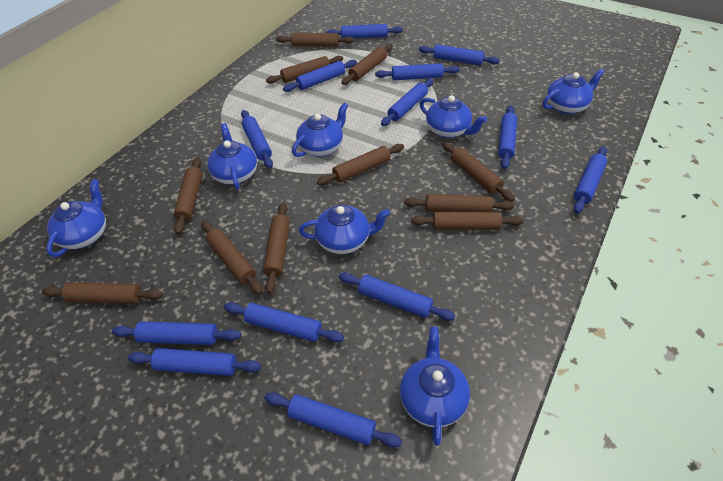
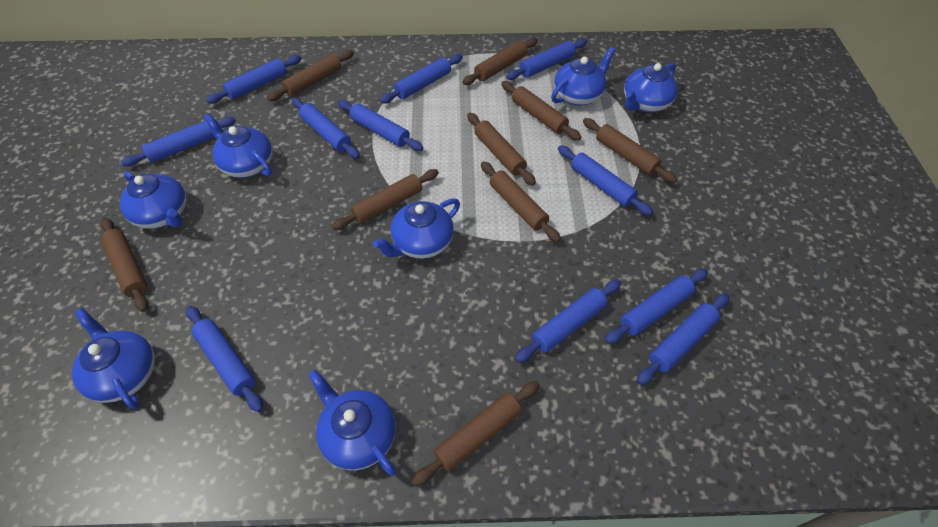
blue rolling pin: [112,321,241,345] [128,348,261,376] [224,302,344,342] [241,110,273,169] [264,392,402,448] [283,60,357,92] [326,24,403,39] [339,272,456,321] [375,63,460,80] [381,79,433,126] [419,44,500,65] [498,105,517,169] [573,146,607,213] = 13 -> [121,117,236,167] [186,306,263,412] [206,55,301,104] [292,98,360,159] [338,100,423,151] [380,54,463,104] [506,39,587,80] [515,279,621,363] [558,145,653,216] [605,269,708,344] [637,293,729,385] = 11
brown rolling pin: [42,282,163,304] [174,157,202,235] [201,221,263,295] [263,202,290,294] [266,56,343,84] [276,33,354,47] [317,144,404,185] [341,44,393,85] [404,194,514,212] [411,212,524,230] [442,142,515,202] = 11 -> [101,218,148,312] [267,50,354,101] [332,169,439,230] [412,381,540,486] [462,38,538,85] [467,113,536,186] [481,161,561,242] [501,81,581,141] [583,118,677,183] = 9

